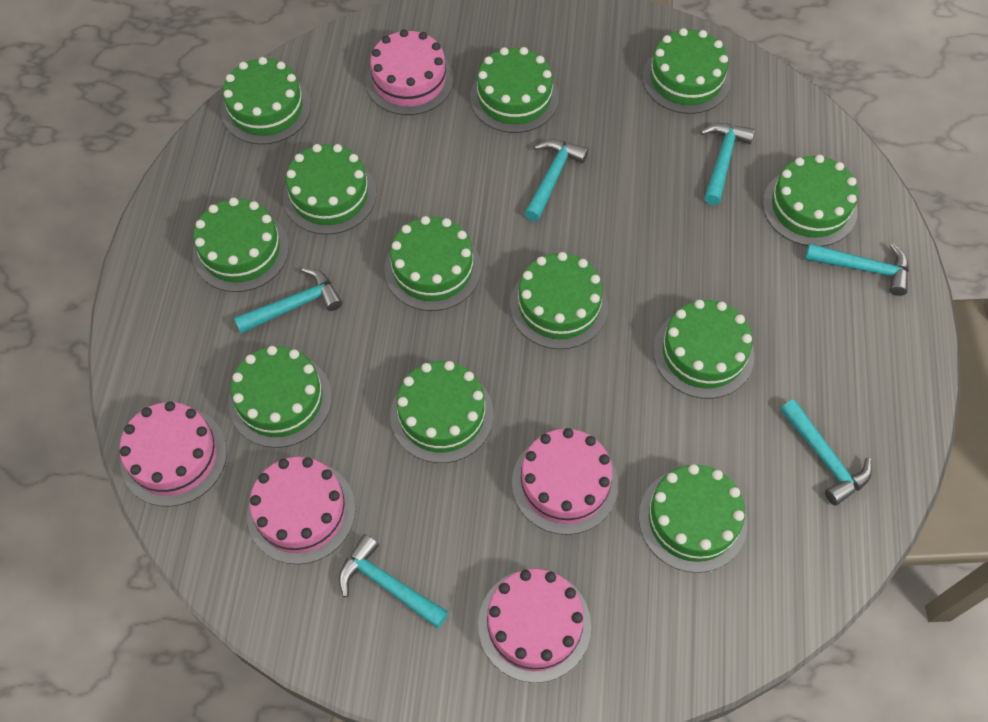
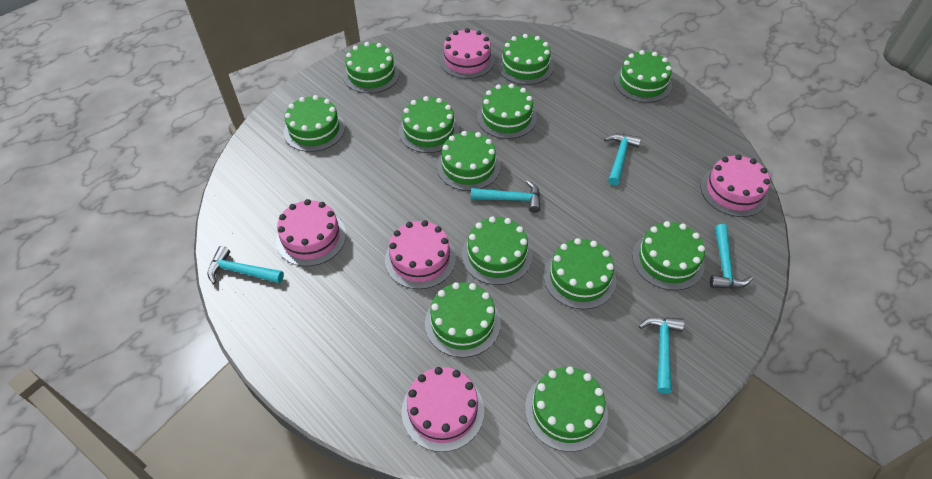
turquoise hammer: [234,268,342,334] [339,534,448,628] [524,139,588,221] [700,123,755,205] [780,399,872,506] [805,243,909,296] = 6 -> [207,246,284,284] [471,180,541,213] [604,134,641,186] [639,317,684,394] [710,224,753,289] = 5

